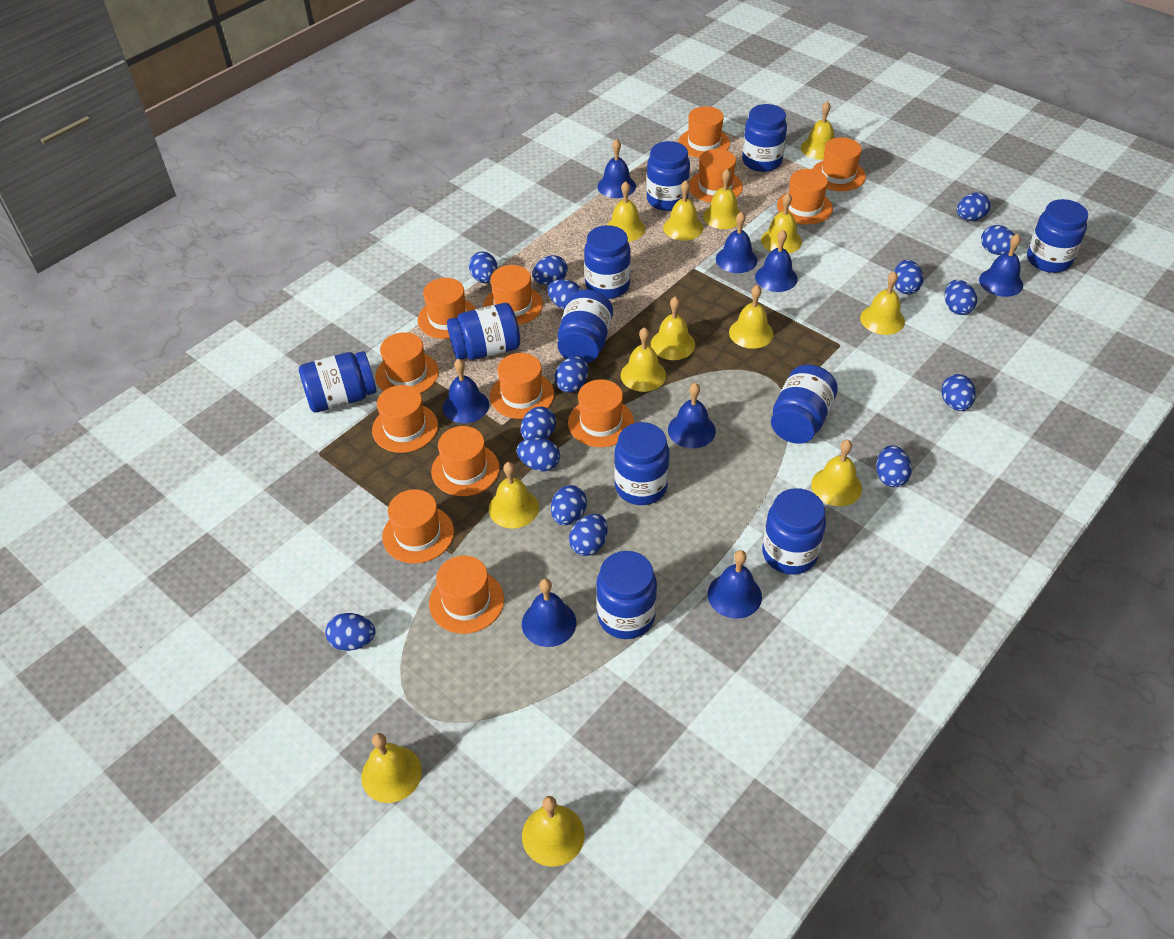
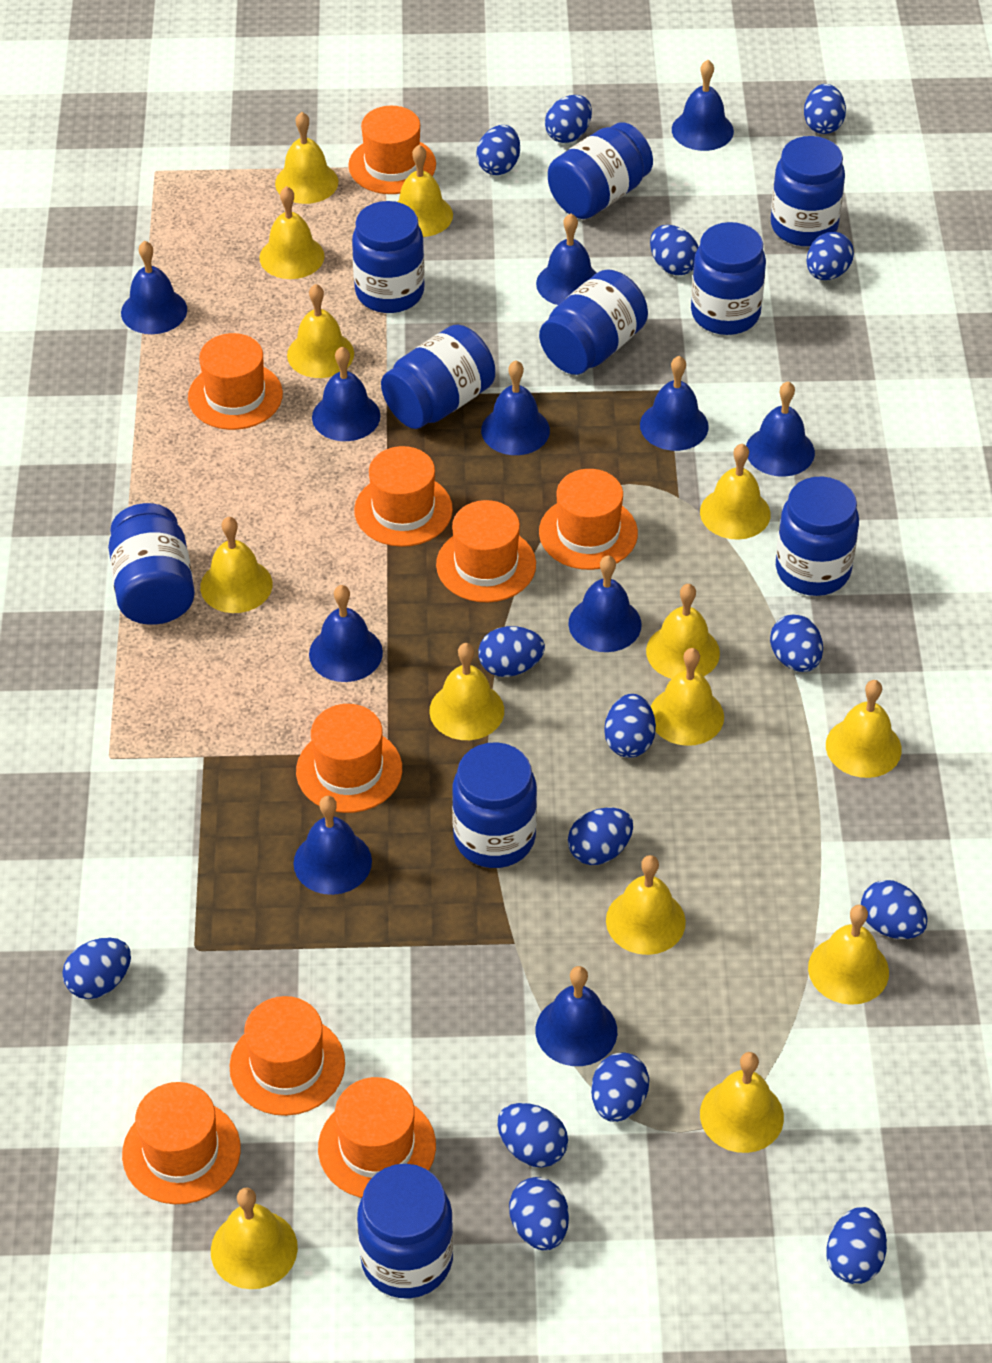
blue bell: [443,359,489,423] [522,579,576,647] [598,139,636,198] [668,383,716,448] [708,550,762,619] [716,211,757,273] [755,230,798,292] [979,234,1023,297] = 8 -> [121,241,187,334] [293,796,372,895] [309,585,383,682] [312,347,380,441] [481,360,550,455] [536,213,597,305] [536,966,617,1066] [568,555,642,652] [640,356,709,451] [672,60,734,151] [746,381,815,477] = 11
blue jar: [299,351,377,413] [447,303,520,360] [558,290,613,363] [584,225,631,299] [596,551,657,639] [614,422,669,505] [647,141,690,211] [742,104,787,172] [762,488,826,575] [771,364,838,444] [1027,199,1088,273] = 11 -> [108,503,195,625] [352,201,425,313] [357,1164,454,1298] [381,324,495,429] [452,742,537,868] [539,269,648,375] [548,122,653,219] [691,222,766,335] [771,136,845,246] [776,477,859,596] = 10
orange hat: [372,385,438,453] [375,332,439,393] [382,489,454,564] [418,278,476,339] [429,555,504,634] [431,426,500,496] [483,265,543,325] [490,353,554,419] [568,379,634,447] [678,106,730,158] [689,149,743,203] [777,169,833,225] [813,137,866,191] = 13 -> [122,1082,241,1204] [188,333,283,430] [229,996,345,1116] [296,704,402,813] [318,1077,436,1198] [348,106,436,194] [354,446,453,547] [436,500,536,602] [539,469,638,570] = 9
yellow bell: [361,733,422,803] [489,462,539,528] [522,796,585,867] [607,181,646,242] [621,327,666,392] [651,296,695,360] [663,180,703,241] [703,169,741,229] [729,285,774,349] [761,193,802,253] [801,101,834,160] [811,440,862,506] [860,271,905,335] = 13 -> [200,517,272,613] [211,1187,298,1289] [259,186,325,279] [275,112,338,204] [287,284,354,378] [397,145,453,237] [429,643,504,740] [606,855,686,955] [646,584,720,679] [651,648,724,746] [700,444,771,540] [700,1052,784,1153] [808,905,889,1005] [826,680,902,778] = 14

